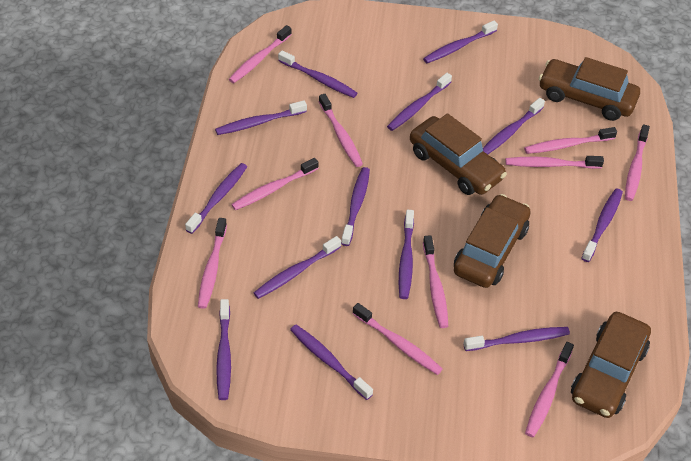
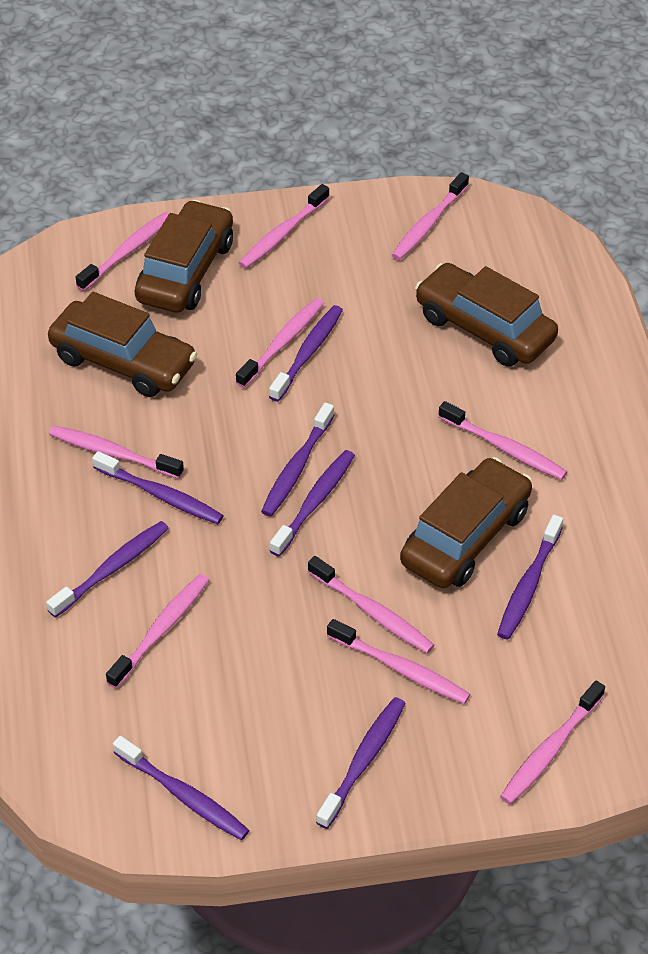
purple toothbrush: [185,163,247,234] [215,100,307,135] [216,299,231,400] [254,236,341,299] [278,50,357,98] [290,324,373,400] [341,167,370,246] [387,73,452,131] [399,210,414,299] [423,21,498,63] [463,327,570,351] [483,98,545,154] [581,189,623,262] = 13 -> [46,521,169,618] [92,451,224,524] [113,736,250,841] [261,402,334,516] [269,305,343,402] [270,450,355,557] [316,697,406,829] [497,515,563,640] = 8

